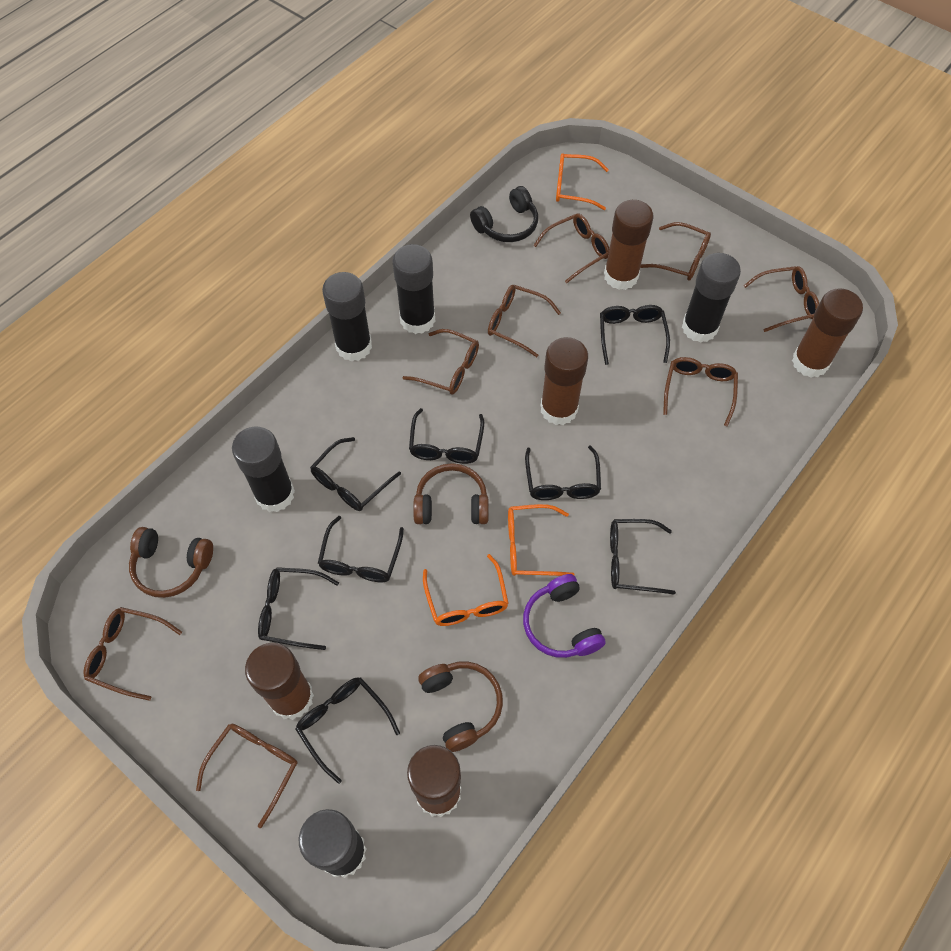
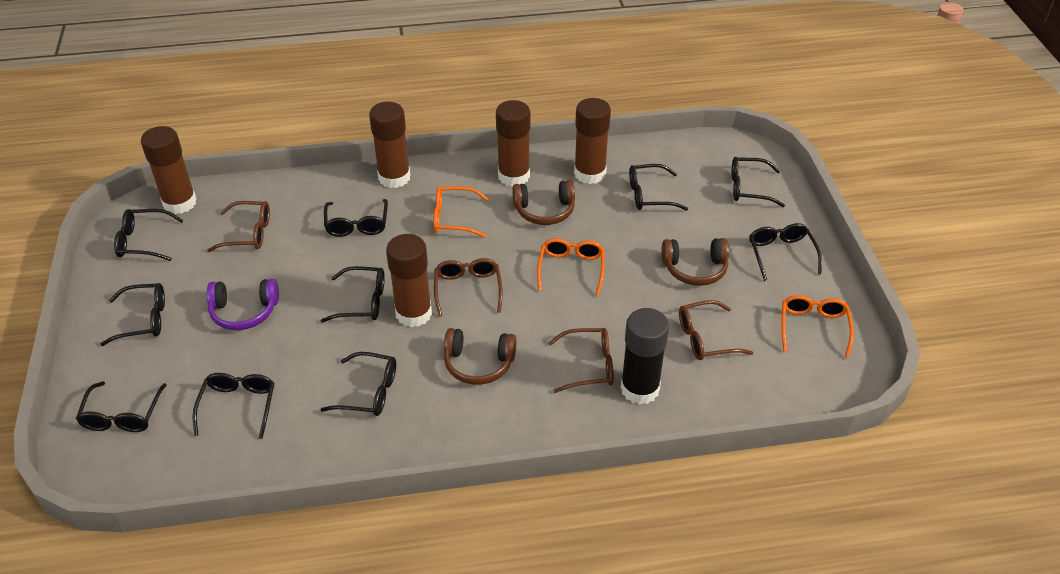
black glasses: [258,567,339,650] [295,677,400,784] [310,437,401,511] [318,516,404,582] [409,408,484,464] [525,445,601,500] [600,305,670,365] [610,519,676,595] = 8 -> [76,381,167,432] [100,283,165,346] [114,209,184,261] [193,373,274,439] [320,352,396,416] [321,266,385,323] [324,199,388,237] [629,164,688,211] [732,157,785,207] [749,223,822,281] = 10
black glue stick: [232,426,295,512] [298,809,367,878] [322,272,372,361] [392,244,435,334] [682,253,741,343] = 5 -> [620,308,669,405] = 1
black headphones: [470,186,538,242] = 1 -> none = 0
brown glasses: [83,607,182,701] [196,724,298,828] [402,329,479,395] [488,285,561,357] [533,214,609,283] [640,222,711,281] [663,357,738,427] [743,266,819,332] = 8 -> [207,201,270,252] [434,258,503,317] [548,328,614,393] [679,300,753,360] = 4

